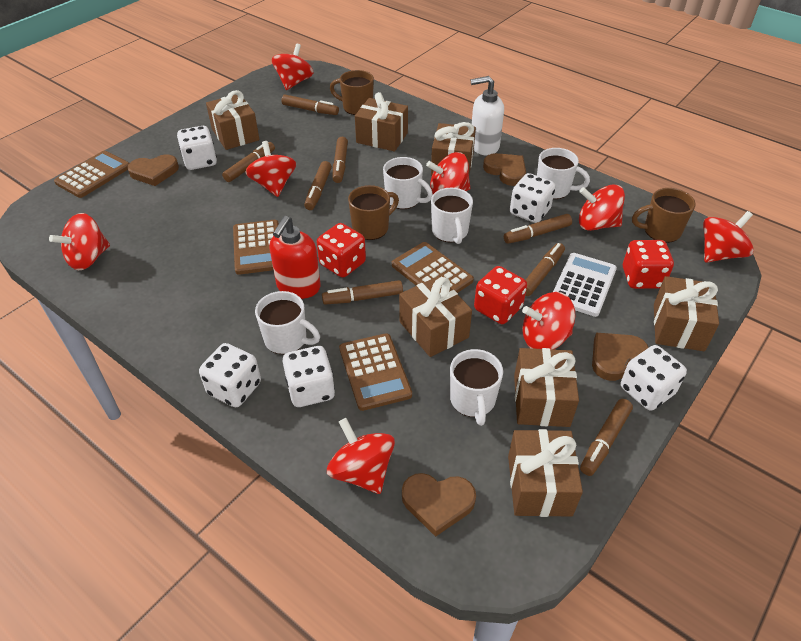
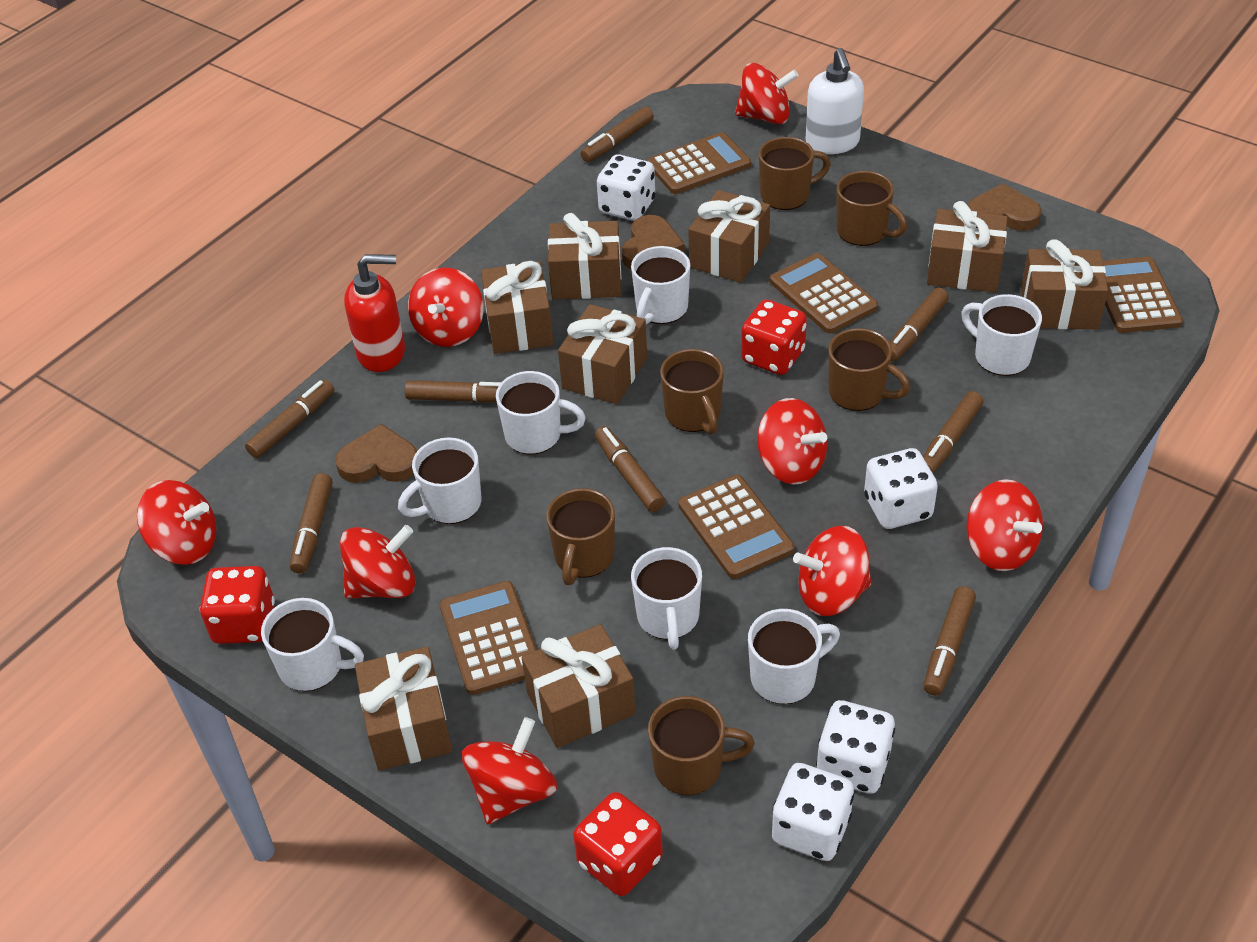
brown calculator: [54,151,129,198] [233,220,279,275] [339,333,412,411] [392,242,474,293] = 4 -> [439,581,537,695] [647,132,751,194] [678,475,795,579] [770,253,878,333] [1103,257,1183,333] = 5
brown gift: [206,90,260,150] [355,92,408,151] [399,276,472,357] [431,122,476,175] [508,429,583,517] [514,348,579,427] [654,276,719,351] = 7 -> [355,646,452,771] [481,261,554,354] [522,624,636,748] [548,213,621,300] [558,304,647,404] [688,190,770,283] [927,201,1008,293] [1021,239,1108,329] = 8
brown heart: [127,154,179,186] [402,473,476,537] [483,153,526,186] [592,333,649,381] = 4 -> [335,424,417,483] [622,215,685,269] [968,184,1042,231] = 3
brown mug: [330,70,374,115] [348,185,399,240] [632,188,695,243] = 3 -> [546,488,615,585] [648,696,755,795] [660,349,724,435] [759,137,831,210] [828,328,910,411] [837,171,907,246] = 6
white calculator: [553,253,617,317] = 1 -> none = 0
white dice: [177,126,217,170] [199,343,261,407] [283,346,335,407] [510,173,555,223] [621,345,687,411] = 5 -> [597,154,655,221] [772,763,854,861] [816,700,895,794] [864,448,938,529] = 4
white mug: [255,291,320,354] [383,157,433,209] [431,188,473,244] [450,349,503,426] [537,148,590,199] = 5 -> [261,598,364,691] [398,437,481,524] [496,371,586,455] [631,246,690,324] [631,547,702,650] [748,609,840,704] [961,294,1042,376] = 7

